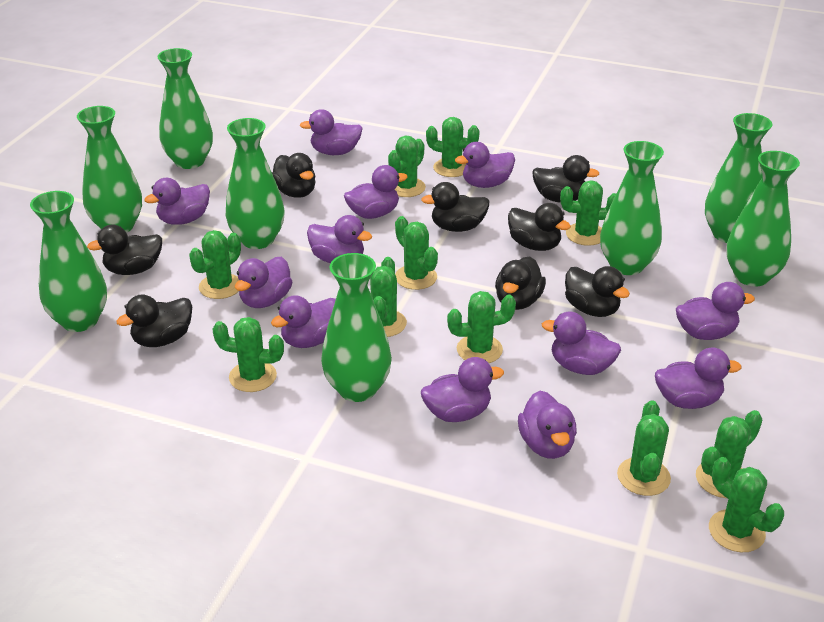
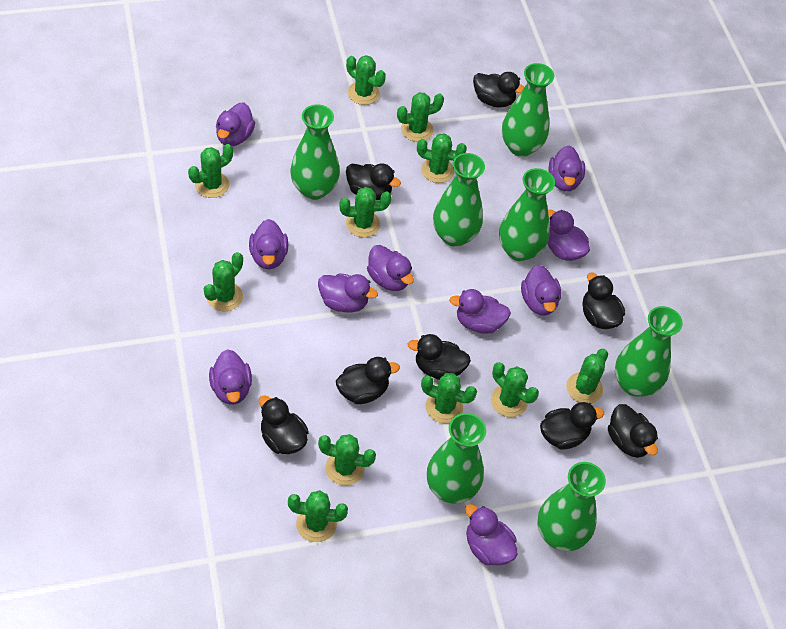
green vase: [30,191,107,332] [77,106,142,233] [157,48,213,169] [226,118,284,249] [321,253,392,402] [600,141,664,275] [705,113,772,243] [726,151,800,286] = 8 -> [290,105,340,200] [427,413,486,504] [433,153,485,247] [499,168,555,261] [502,63,555,157] [537,462,606,551] [615,306,683,397] = 7
purple duck: [144,178,210,225] [235,257,292,308] [271,295,336,348] [300,109,363,155] [307,215,372,263] [344,165,408,219] [421,357,504,422] [455,142,515,188] [518,391,577,459] [542,311,621,375] [655,347,742,409] [676,282,755,340] = 12 -> [209,349,252,405] [216,102,255,146] [249,219,288,269] [318,274,378,313] [367,245,414,291] [449,289,511,334] [465,504,518,566] [521,265,561,316] [547,210,590,261] [548,146,585,191] = 10

